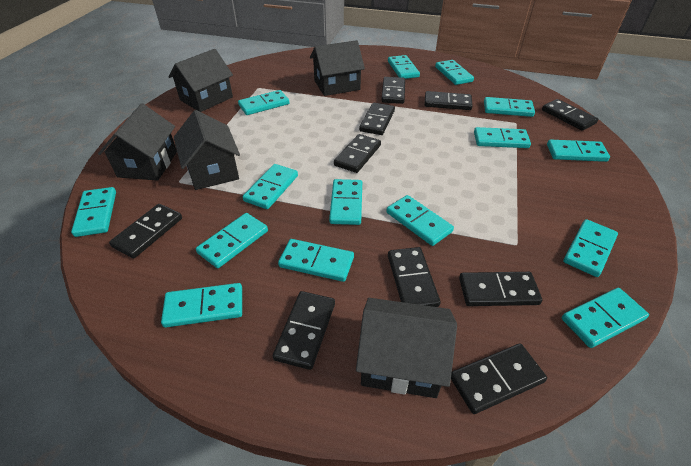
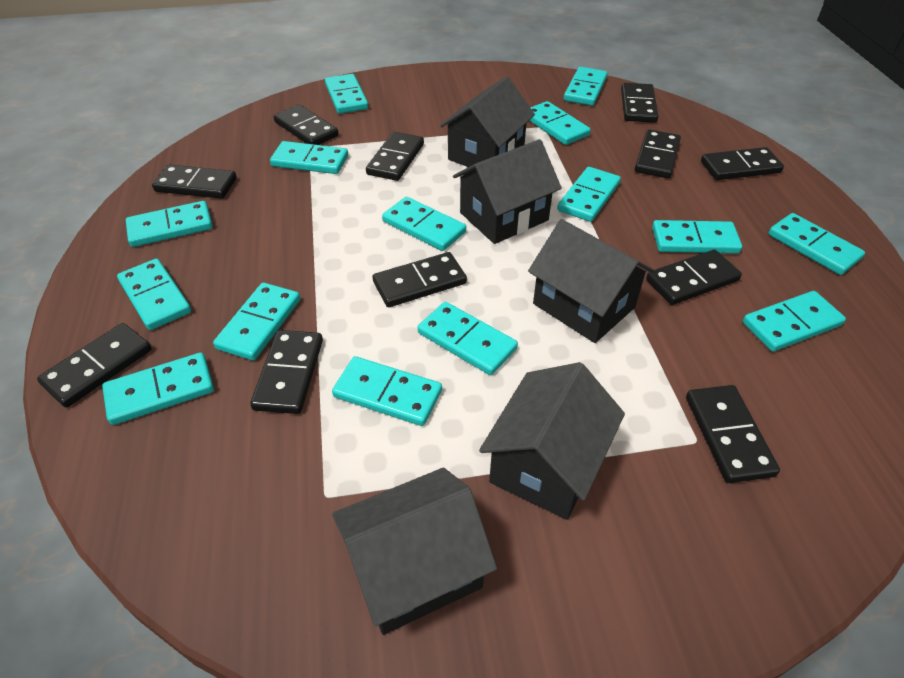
black domino: [109,204,182,258] [273,291,335,370] [334,134,381,173] [359,103,395,135] [381,77,405,104] [388,247,441,307] [425,91,473,110] [451,343,547,414] [459,272,542,306] [542,99,598,131] = 10 -> [37,323,151,408] [152,165,237,199] [250,330,323,414] [274,105,339,145] [366,132,424,181] [372,252,467,307] [621,83,658,123] [635,129,681,178] [646,250,742,305] [686,385,780,483] [701,147,784,180] = 11

